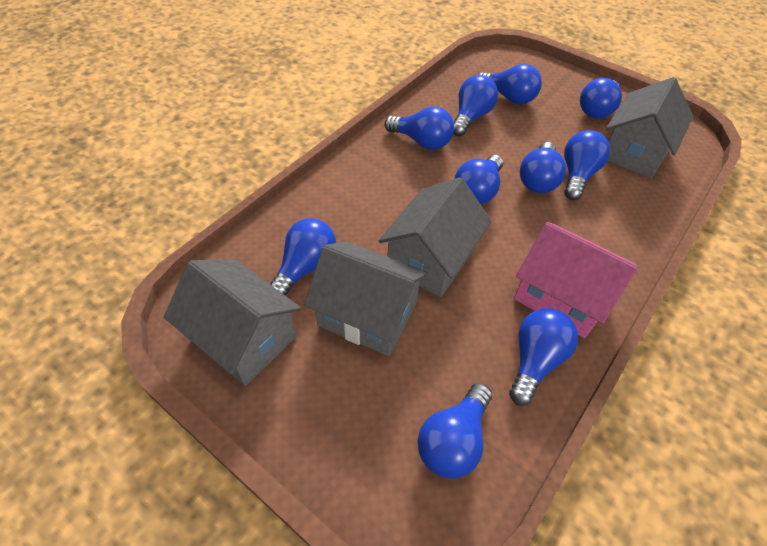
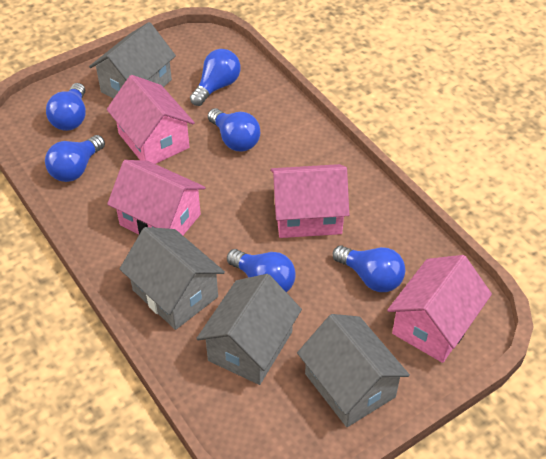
blue light bulb: [270,218,336,296] [384,106,454,150] [417,383,492,479] [453,75,498,136] [455,155,503,204] [478,64,542,104] [509,308,578,406] [520,142,566,193] [564,130,610,200] [580,78,622,119] = 10 -> [45,135,105,182] [46,83,86,131] [190,49,240,106] [208,108,260,152] [227,249,295,292] [333,245,405,292] = 6
pink house: [514,222,638,338] = 1 -> [106,75,195,164] [107,160,206,235] [271,164,349,238] [387,255,492,363] = 4

